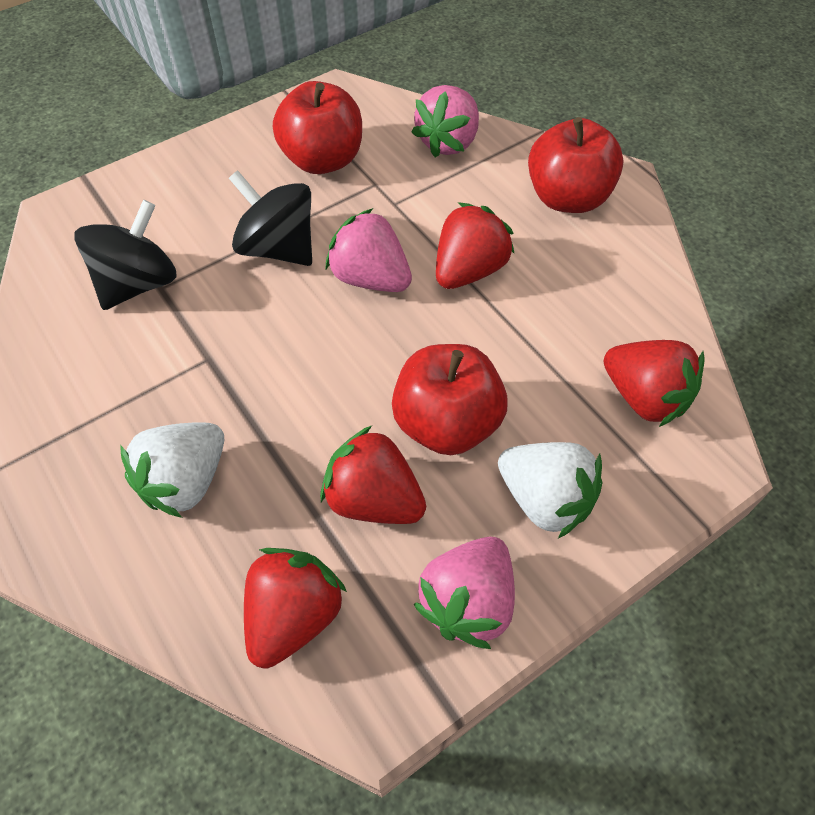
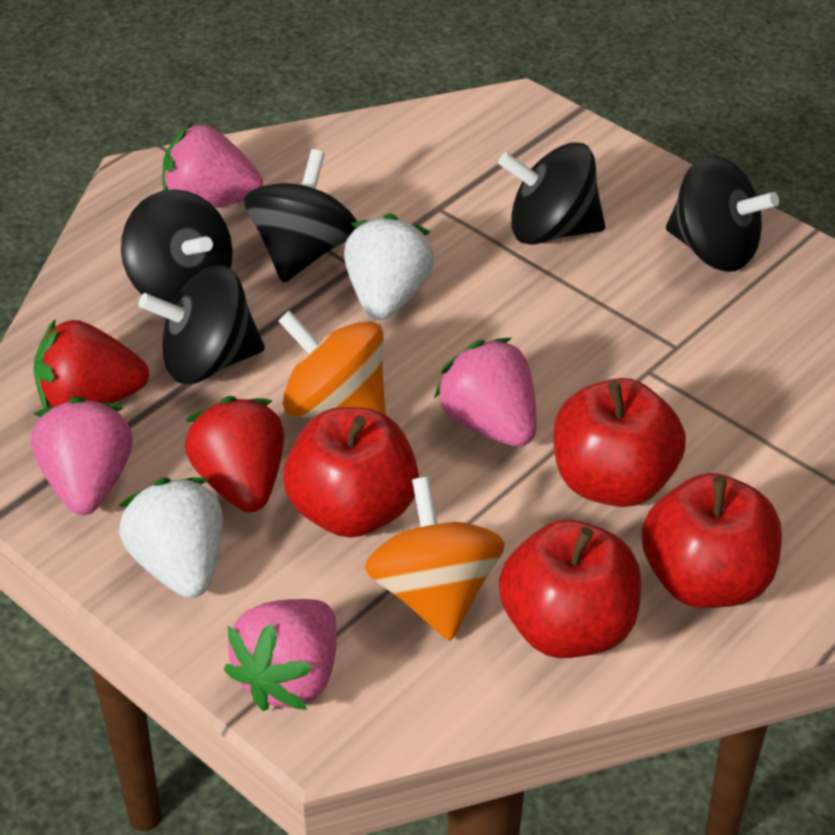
black spinning top: [75,200,177,310] [229,170,312,266] = 2 -> [121,189,233,304] [139,265,265,384] [244,149,357,283] [498,142,605,245] [666,156,779,272] = 5
orange spinning top: none = 0 -> [278,310,386,418] [365,477,505,641] = 2
pink strawberry: [326,208,412,292] [411,85,479,158] [414,537,515,649] = 3 -> [31,396,133,515] [162,122,263,207] [224,599,337,711] [434,338,537,447] = 4
red apple: [273,81,362,174] [392,344,508,455] [528,117,624,213] = 3 -> [283,407,419,538] [499,519,641,658] [553,378,686,507] [642,473,782,608] = 4
red strawberry: [244,548,347,669] [320,426,426,524] [436,202,515,289] [603,340,704,427] = 4 -> [33,320,149,408] [185,396,284,512] = 2

